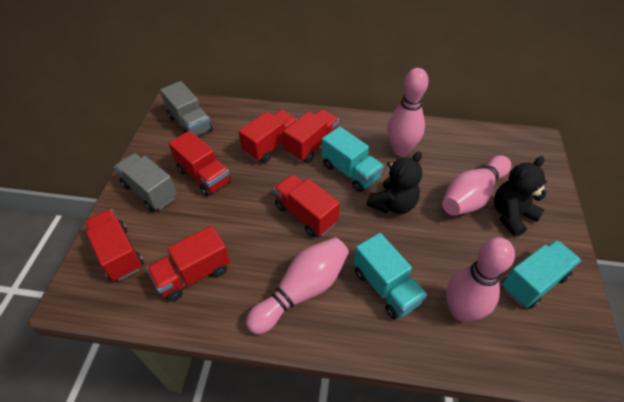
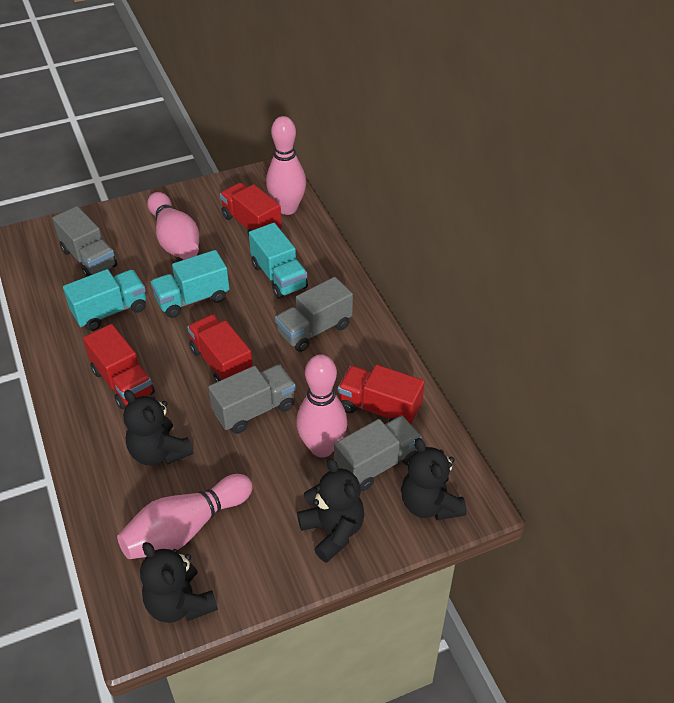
black teddy bear: [366,151,422,214] [494,156,547,237] = 2 -> [123,390,194,466] [140,542,218,623] [297,458,364,563] [401,438,467,520] = 4
grey truck: [114,153,177,212] [160,81,213,136] = 2 -> [52,206,117,277] [208,364,296,434] [275,277,353,352] [334,416,422,491] = 4
red truck: [84,209,144,281] [147,226,230,302] [169,131,231,197] [239,110,298,163] [273,174,340,237] [283,109,339,163] = 6 -> [83,324,155,409] [187,314,253,382] [220,183,282,236] [338,365,425,425] = 4

